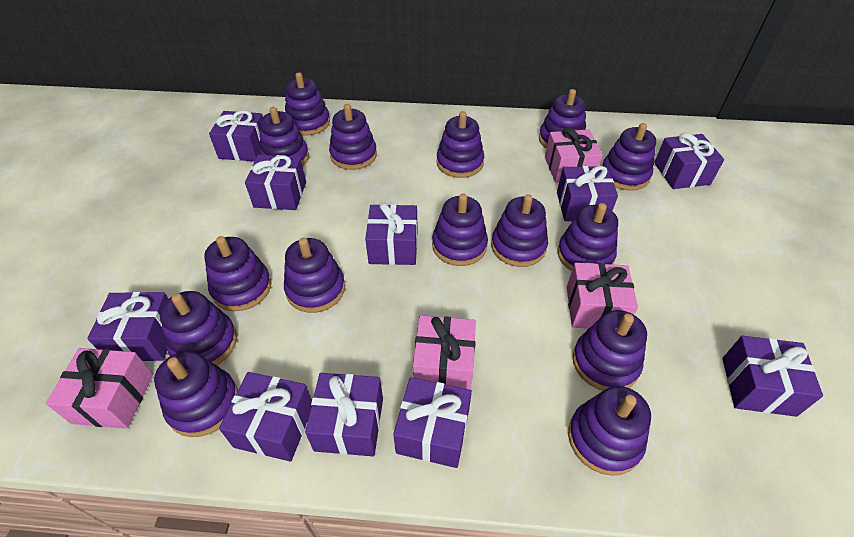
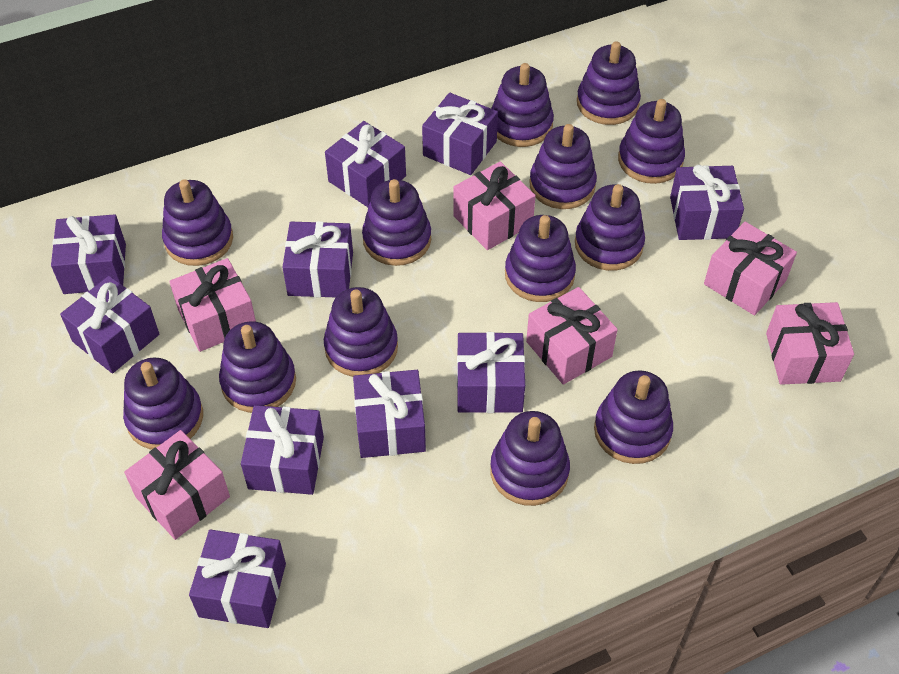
pink gift: [46,348,153,429] [413,315,476,390] [545,127,603,183] [567,263,638,329] = 4 -> [124,430,230,540] [169,258,256,352] [453,161,536,250] [526,287,618,385] [704,222,797,315] [766,302,854,385] = 6
purple stacking toy: [154,351,238,437] [160,291,237,365] [204,236,271,311] [260,107,309,166] [284,238,345,313] [285,72,330,136] [329,104,377,170] [432,193,488,266] [437,111,484,178] [491,194,548,267] [539,89,586,149] [557,203,618,271] [568,386,651,476] [573,310,647,391] [602,123,656,191] = 15 -> [123,358,203,450] [162,179,233,266] [219,321,296,413] [324,287,398,377] [362,179,431,266] [490,411,570,506] [491,63,554,147] [505,215,576,302] [530,124,597,209] [575,184,645,271] [577,41,641,125] [594,370,673,464] [618,99,685,184] = 13

